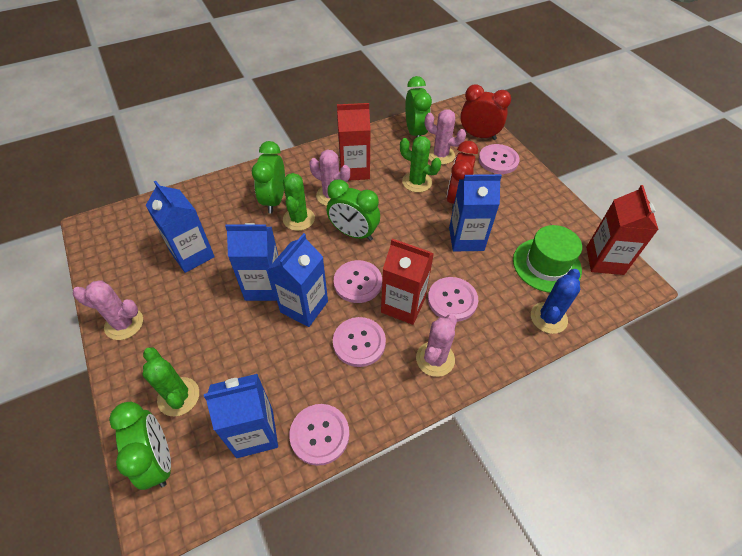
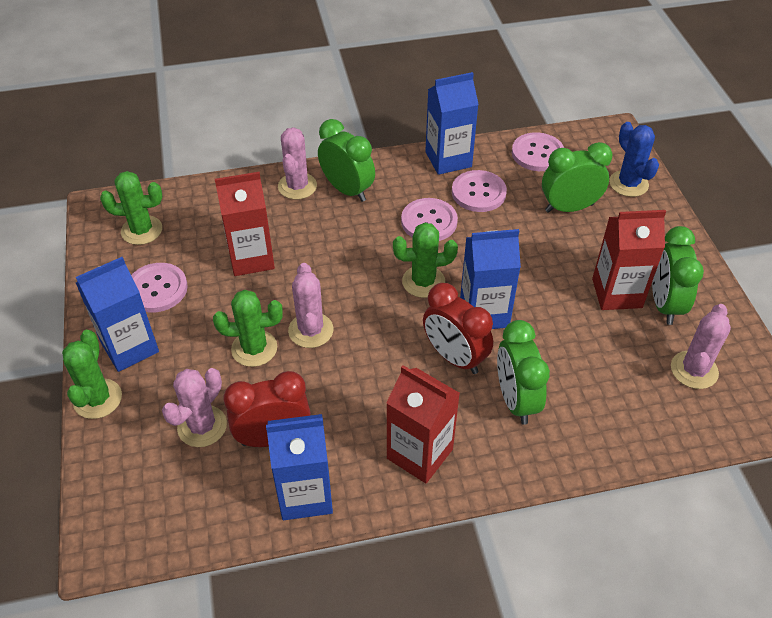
blue carton: [146,181,215,273] [204,374,278,458] [225,223,278,301] [268,233,328,327] [449,174,502,251] = 5 -> [76,257,159,372] [266,414,333,520] [425,72,479,175] [460,229,521,329] = 4
green cactus: [143,347,199,416] [283,173,315,231] [400,136,441,193] = 3 -> [62,330,122,419] [100,171,162,245] [213,290,283,367] [393,223,458,298] = 4
green hat: [513,225,582,293] = 1 -> none = 0
pink button: [289,404,349,466] [333,317,386,367] [334,260,382,303] [428,277,478,322] [479,144,520,174] = 5 -> [131,263,188,312] [401,198,458,241] [452,170,507,212] [512,132,564,171] = 4

